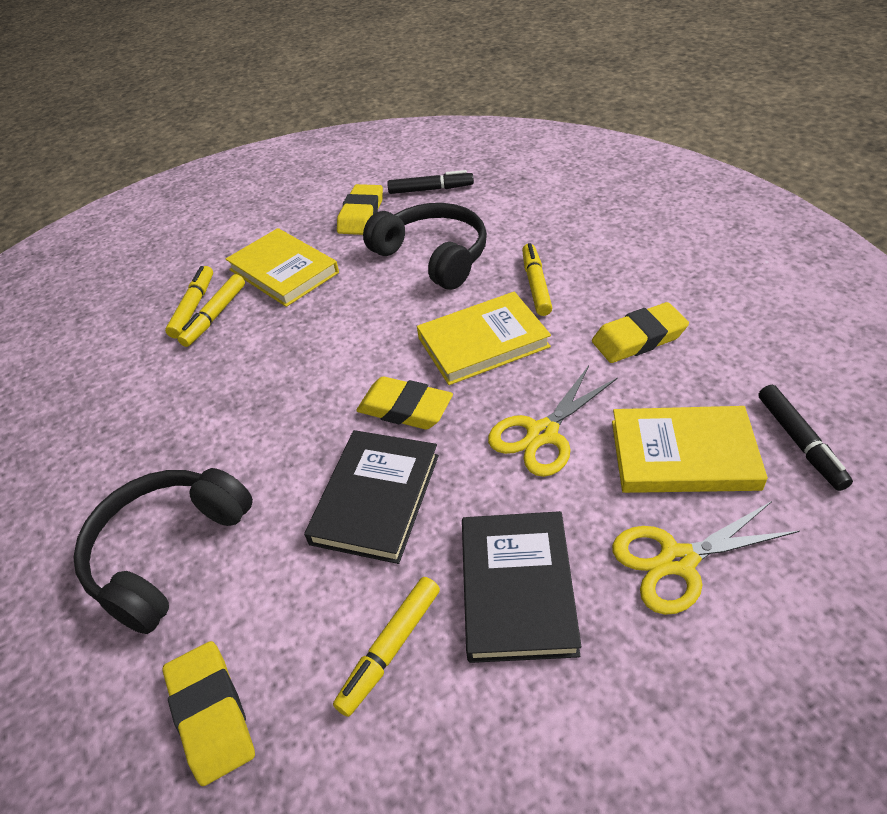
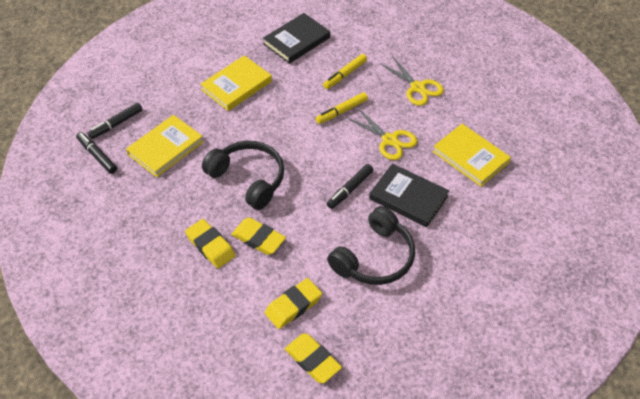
black marker: [387,170,474,194] [758,385,853,491] = 2 -> [76,132,117,174] [87,103,143,139] [327,164,373,209] = 3
yellow marker: [165,266,213,339] [178,274,245,347] [333,577,440,717] [522,243,552,316] = 4 -> [316,92,368,124] [323,54,367,89] = 2

